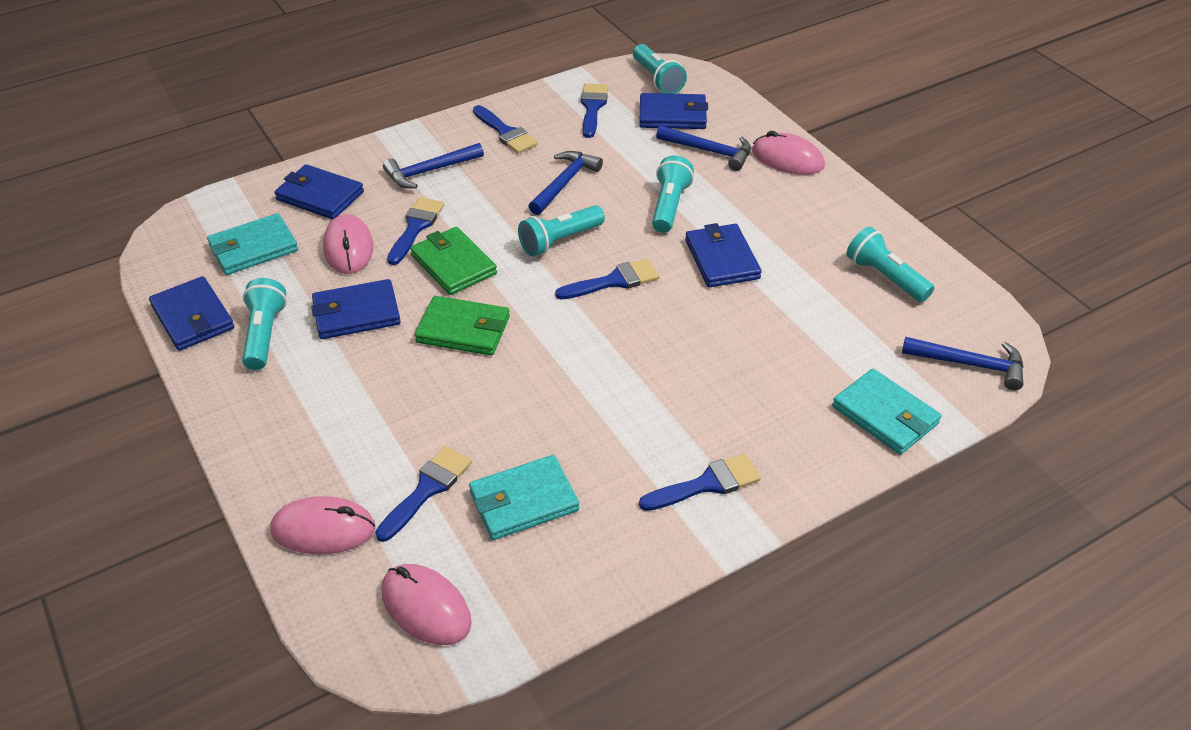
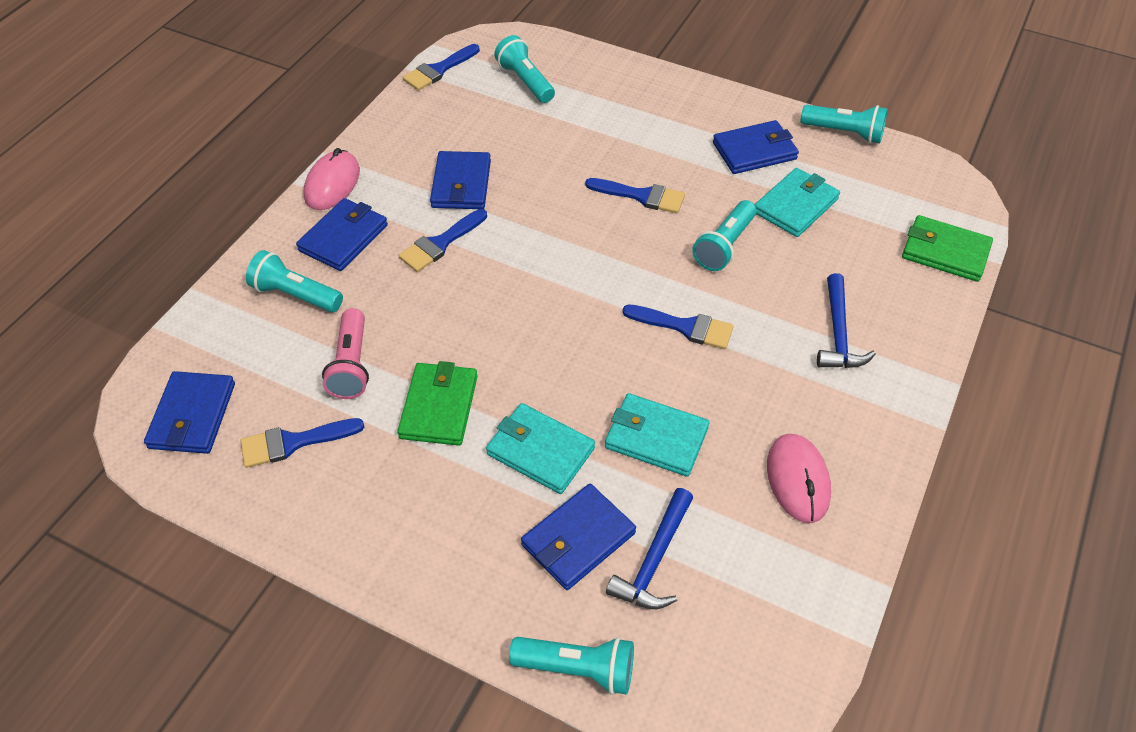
blue brush: [375,446,472,542] [387,197,444,265] [473,105,538,154] [555,259,660,299] [581,83,608,138] [639,454,761,511] = 6 -> [240,418,364,468] [398,209,487,272] [402,44,480,91] [585,178,685,213] [622,304,734,349] = 5
blue hammer: [383,143,484,189] [528,151,603,215] [656,125,751,171] [902,337,1023,391] = 4 -> [606,488,693,609] [817,273,876,368] = 2
pink flashlight: none = 0 -> [322,308,369,399] = 1
pink mouse: [271,496,376,554] [323,214,373,274] [381,564,472,645] [752,131,825,175] = 4 -> [304,148,360,210] [767,434,831,523] = 2

